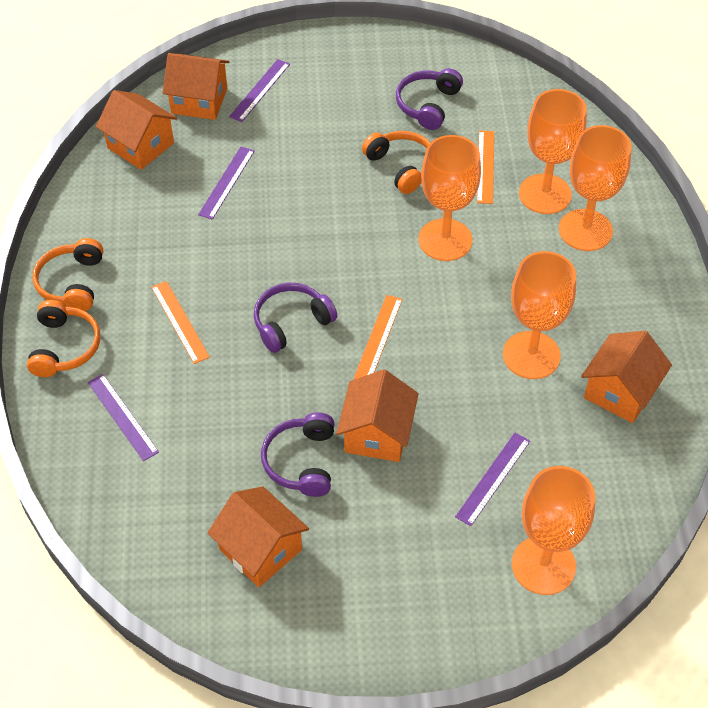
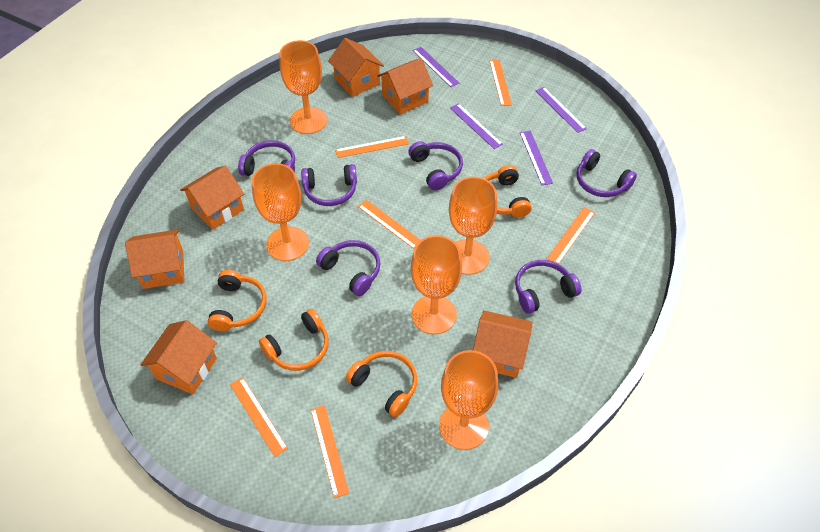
orange headphones: [27,300,100,377] [33,238,103,311] [362,131,431,194] = 3 -> [208,270,267,332] [259,309,329,371] [346,351,417,417] [484,165,532,218] = 4
orange house: [96,90,177,170] [163,53,229,120] [208,486,309,587] [336,369,419,462] [581,331,672,423] = 5 -> [125,229,184,289] [140,320,217,394] [180,166,244,230] [328,38,384,97] [377,58,433,115] [473,311,533,378] = 6
orange ruler: [151,281,210,364] [354,295,402,379] [477,130,494,204] = 3 -> [230,377,288,457] [311,405,349,498] [335,136,409,158] [358,200,420,249] [489,60,512,106] [547,207,595,264] = 6
purple headphones: [254,283,337,353] [261,412,335,497] [396,68,463,130] = 3 -> [238,140,295,176] [301,164,357,206] [316,240,380,296] [408,141,463,190] [515,260,582,314] [577,149,637,197] = 6

